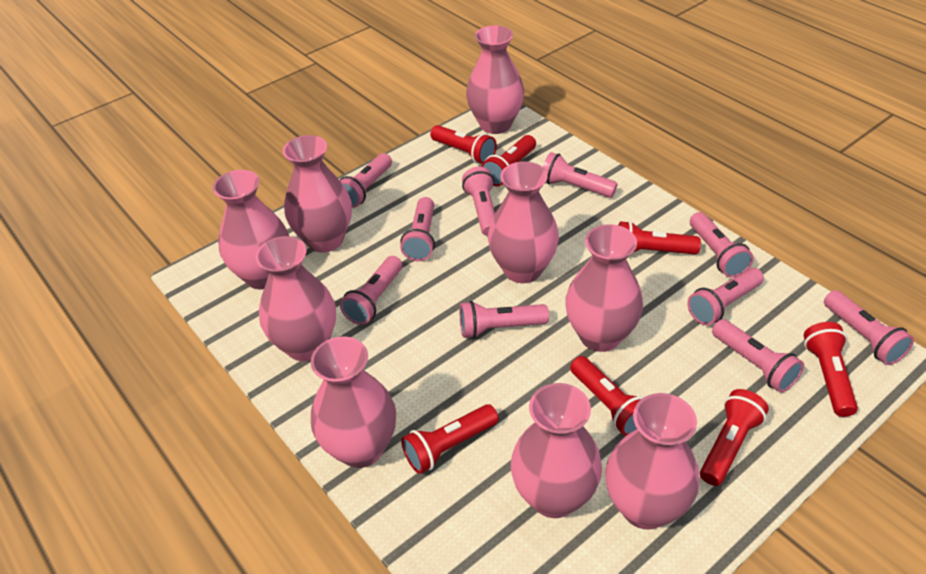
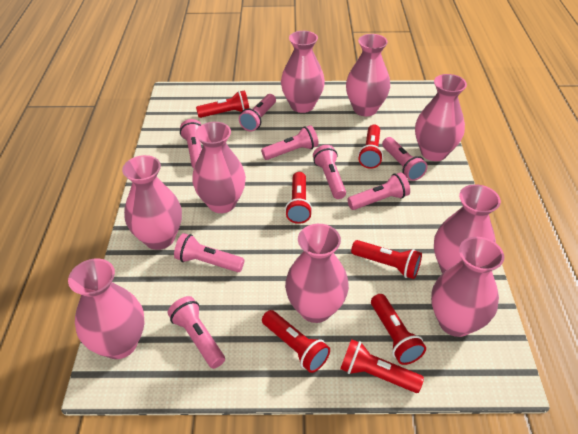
pink flashlight: [340,153,392,208] [340,256,402,325] [400,197,435,261] [460,301,549,339] [462,167,495,236] [543,152,618,198] [687,268,764,326] [690,212,754,278] [712,319,804,393] [824,290,914,365] = 10 -> [168,296,225,369] [174,233,244,272] [180,119,202,168] [239,94,276,132] [261,125,319,160] [313,145,346,199] [347,172,410,210] [382,137,427,181] = 8

